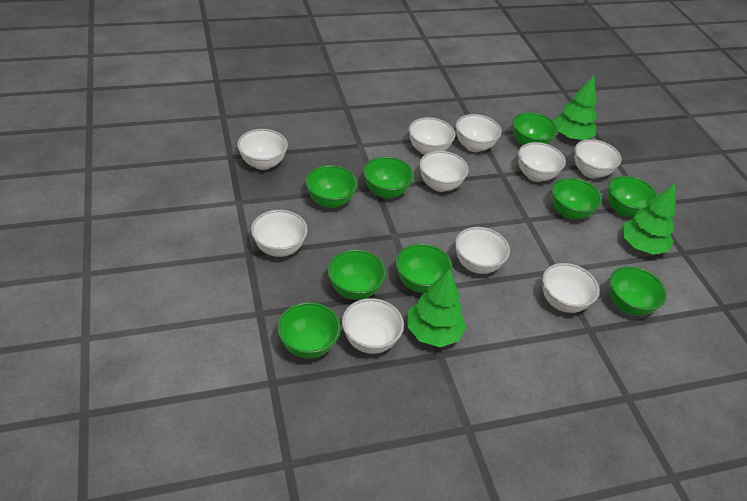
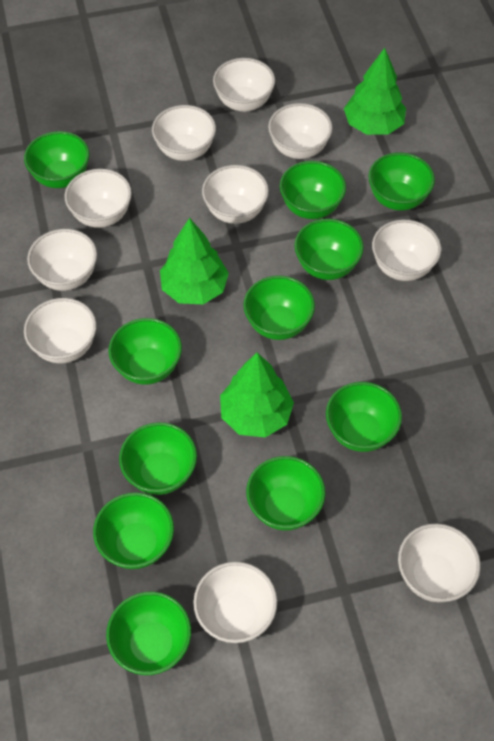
green bowl: [277,302,341,359] [305,165,357,208] [328,250,386,300] [363,157,414,199] [396,244,453,293] [513,112,558,146] [552,178,602,220] [608,176,658,217] [609,266,667,316] = 9 -> [24,131,90,188] [93,492,174,569] [106,591,191,675] [108,318,182,385] [119,422,197,495] [243,275,315,340] [246,456,326,531] [280,161,346,219] [294,219,364,280] [326,382,402,452] [368,152,435,211] = 11

